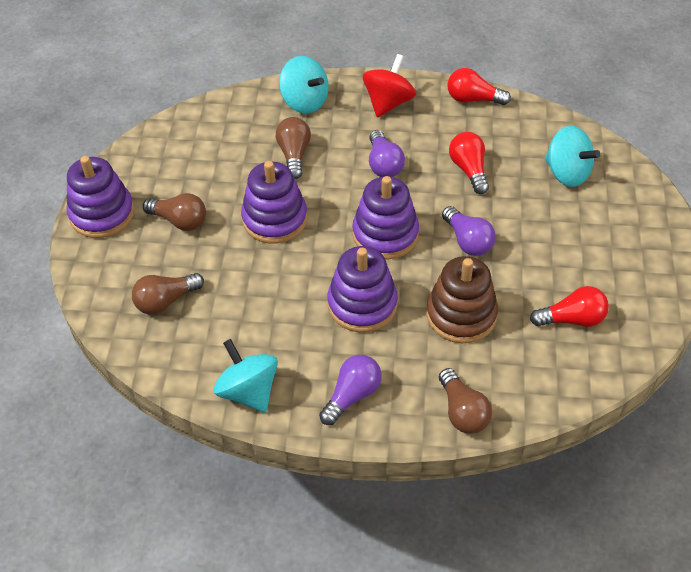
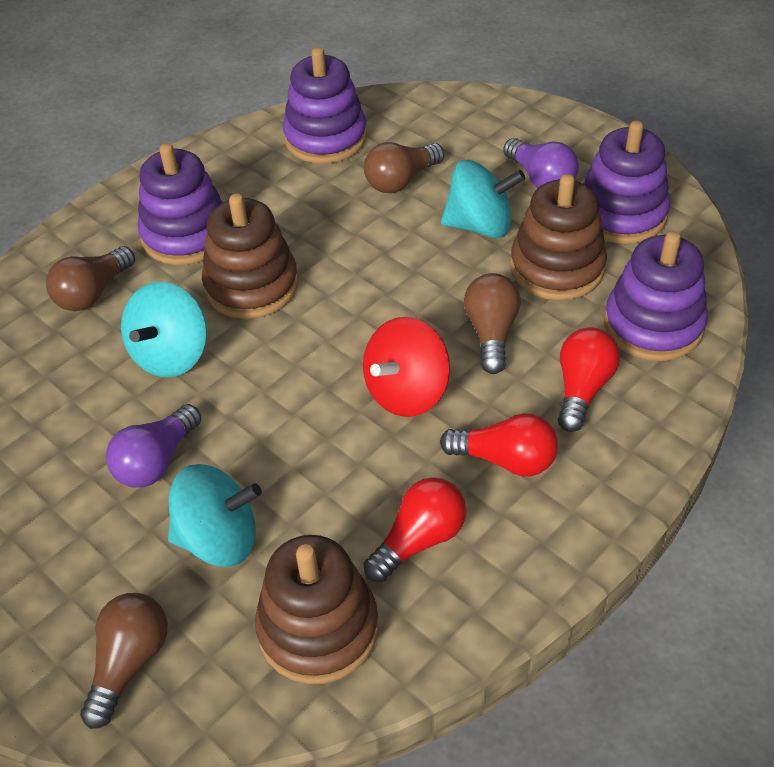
brown stacking toy: [426,256,498,343] = 1 -> [202,193,298,319] [255,535,378,684] [510,174,607,300] = 3
purple light bulb: [319,355,382,425] [369,130,405,177] [442,206,496,256] = 3 -> [106,404,201,488] [503,138,579,188] = 2

